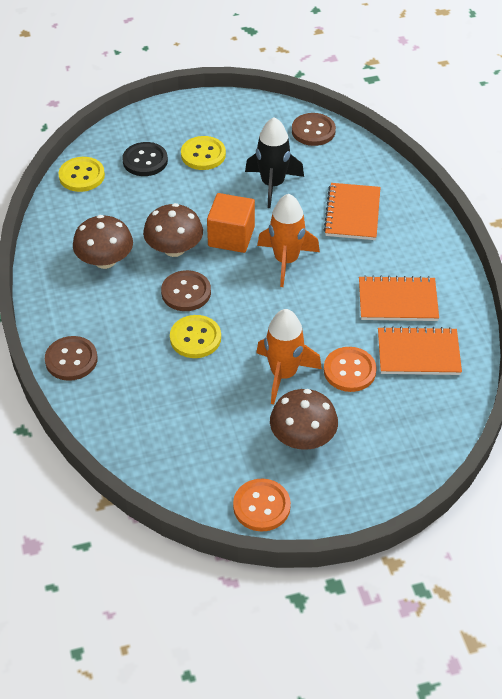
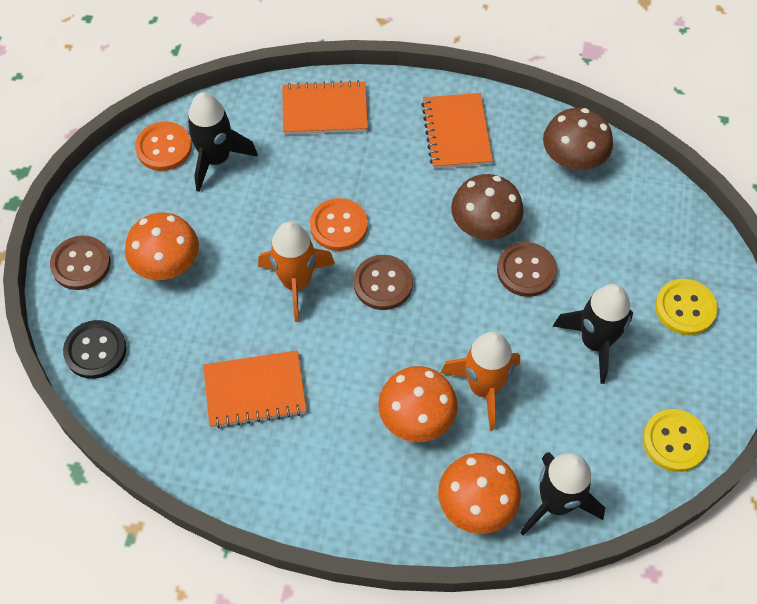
black rocket: [245,117,304,208] = 1 -> [186,92,258,192] [520,452,605,536] [553,284,633,384] = 3
brown mushroom: [73,215,133,269] [143,203,203,257] [270,389,338,450] = 3 -> [451,174,524,240] [543,108,613,170] = 2
orange cube: [207,193,255,253] = 1 -> none = 0
orange mushroom: none = 0 -> [125,213,199,280] [378,366,458,442] [438,453,521,534] = 3
yellow button: [59,157,105,192] [170,315,221,358] [181,136,226,170] = 3 -> [643,409,709,472] [655,279,717,335] = 2

